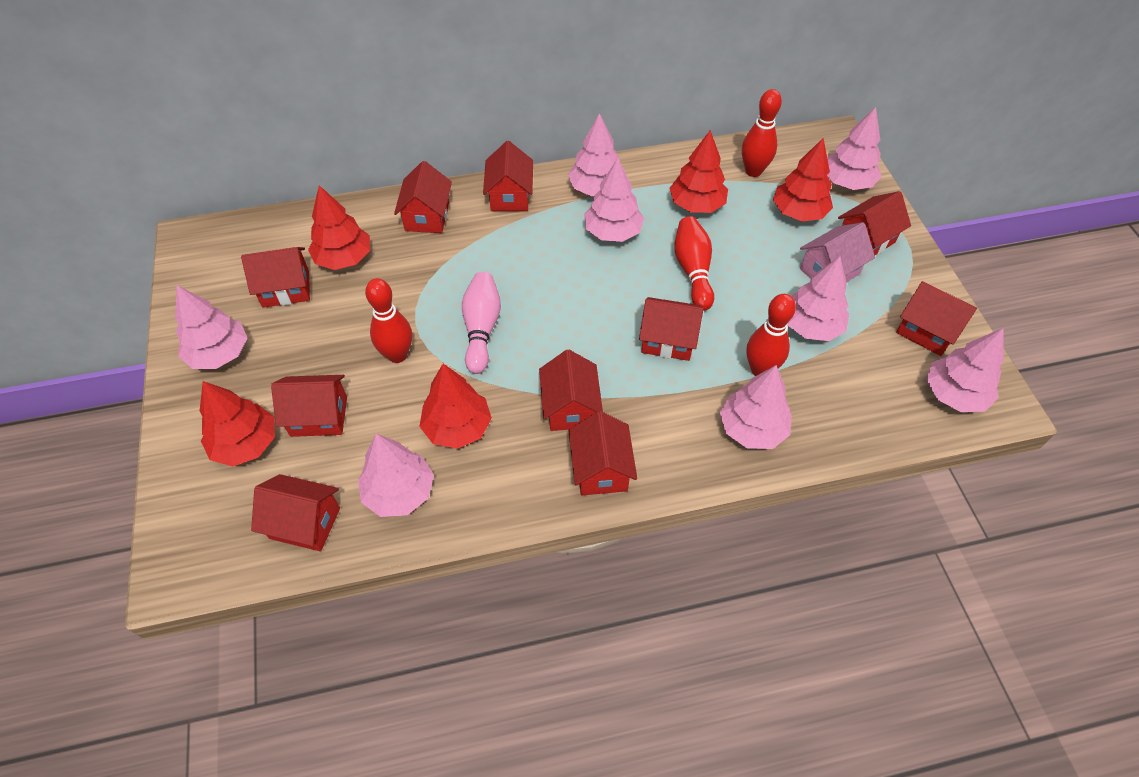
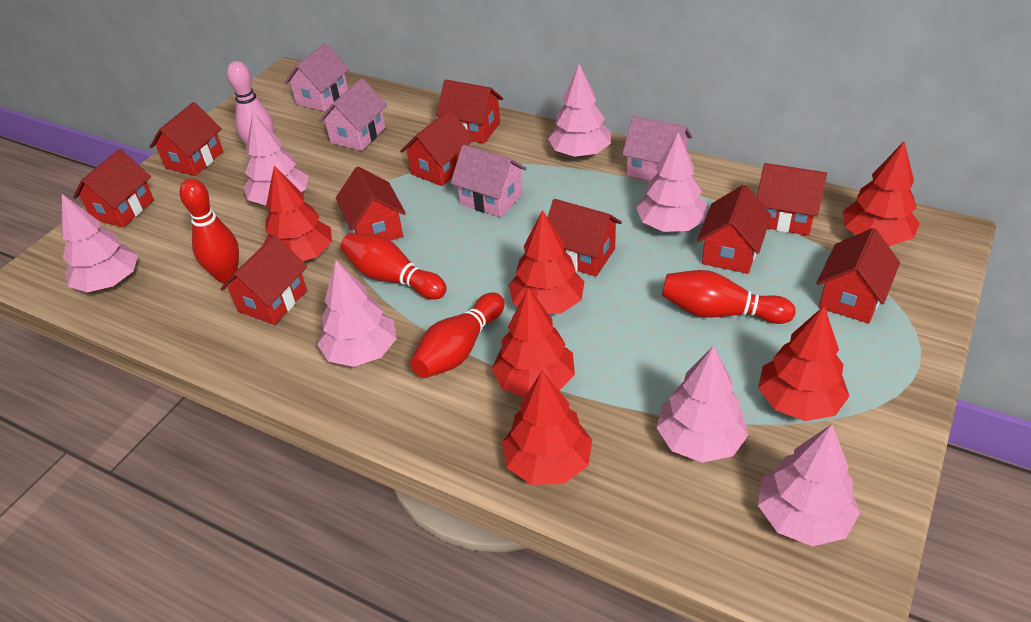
pink house: [800,222,875,282] = 1 -> [284,43,349,112] [318,78,387,151] [451,145,527,218] [622,116,692,181] = 4
pink tree: [175,285,247,369] [358,434,434,517] [568,113,625,196] [584,158,644,242] [720,365,792,449] [788,256,849,341] [827,107,882,190] [926,328,1004,412] = 8 -> [61,194,138,293] [243,112,308,206] [317,260,397,367] [548,64,611,157] [636,132,707,232] [656,346,749,463] [758,424,860,546] = 7
red tree: [200,381,275,466] [308,185,370,270] [419,364,492,449] [669,130,728,213] [773,138,833,221] = 5 -> [263,166,332,261] [492,288,575,398] [502,370,592,485] [508,210,584,314] [758,306,849,421] [843,142,920,245] = 6

